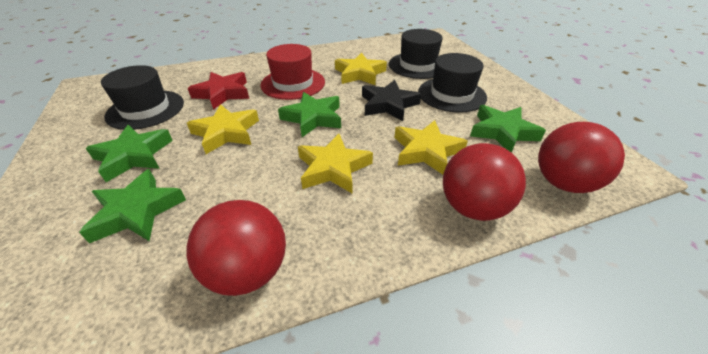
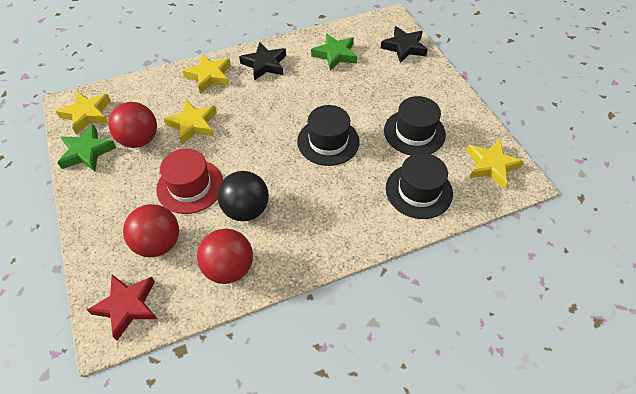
black ball: none = 0 -> [217,171,269,221] = 1
black star: [362,80,421,121] = 1 -> [239,42,286,81] [381,26,428,63] = 2
green star: [79,169,186,243] [86,125,173,182] [278,92,341,137] [470,105,546,153] = 4 -> [57,124,116,172] [311,33,357,71] = 2

